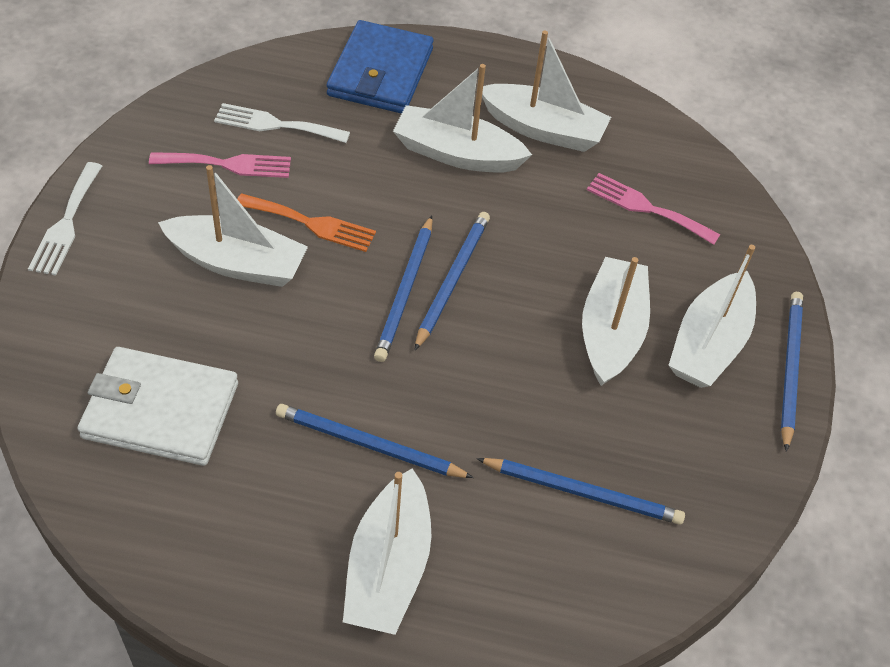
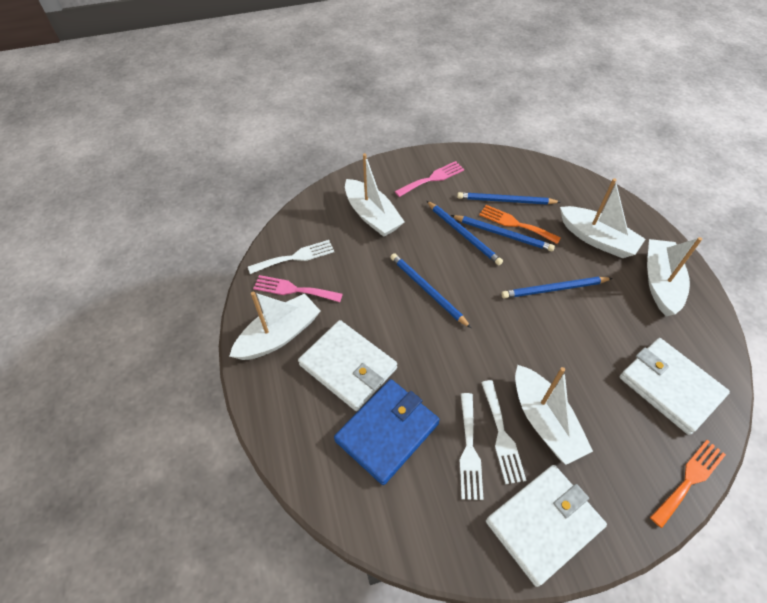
orange fork: [237,193,376,252] = 1 -> [479,205,561,244] [650,440,726,528] = 2
white boat: [158,165,308,287] [343,468,431,635] [393,64,532,173] [482,31,611,152] [582,257,650,386] [668,245,756,388] = 6 -> [229,292,320,360] [345,153,404,237] [515,365,593,465] [560,178,646,258] [647,237,702,316] = 5
white fork: [28,162,102,276] [214,103,350,143] = 2 -> [248,240,334,274] [460,393,484,500] [481,380,527,484] = 3
white wallet: [78,347,238,466] = 1 -> [298,320,397,411] [486,465,607,587] [620,338,730,435] = 3

